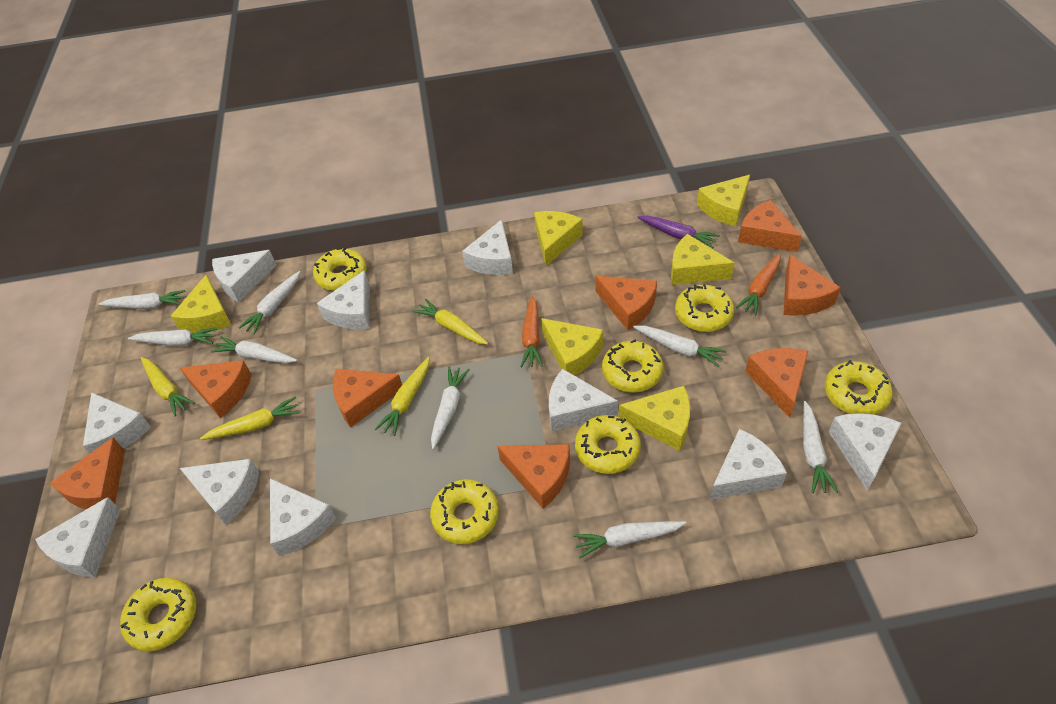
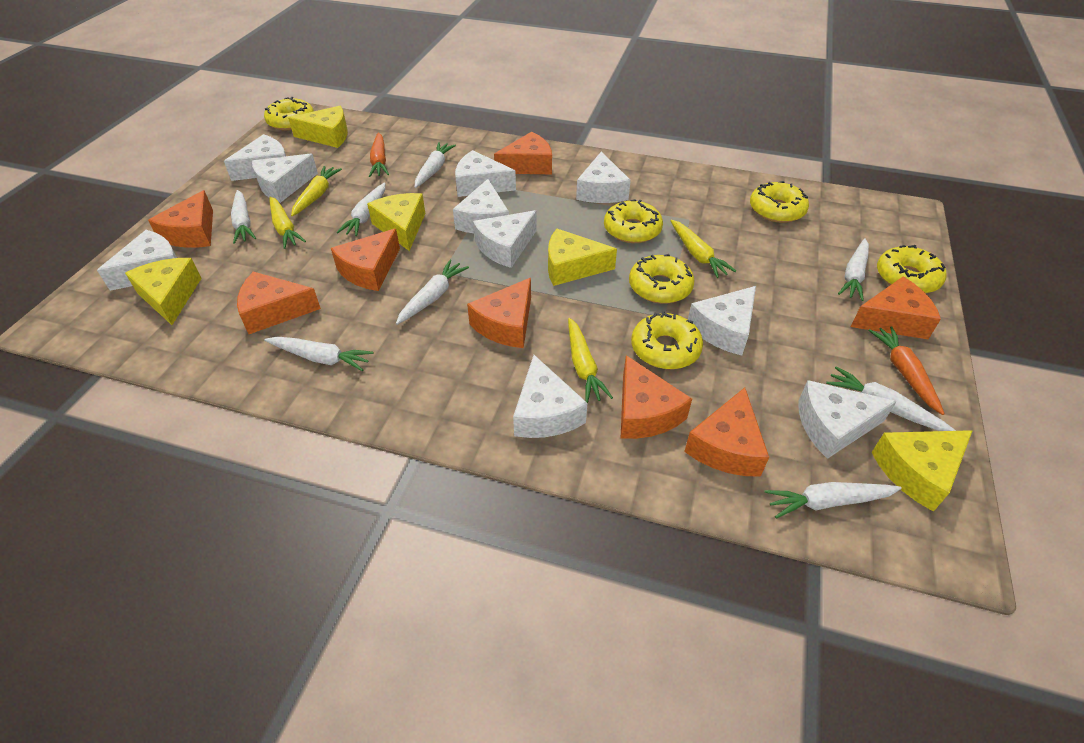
purple carrot: [637,216,720,248] = 1 -> none = 0
yellow cheese: [171,275,231,333] [534,211,583,266] [541,318,603,376] [619,386,690,451] [671,234,734,285] [697,175,750,226] = 6 -> [125,258,202,325] [288,106,348,148] [367,193,425,251] [548,229,617,286] [872,430,973,512] = 5
yellow donut: [120,578,196,652] [313,247,367,291] [430,479,499,544] [575,415,641,474] [602,339,663,393] [675,284,734,332] [824,360,893,415] = 7 -> [264,97,314,131] [604,199,663,243] [629,254,695,304] [631,311,703,369] [750,181,809,223] [877,245,947,293] = 6

